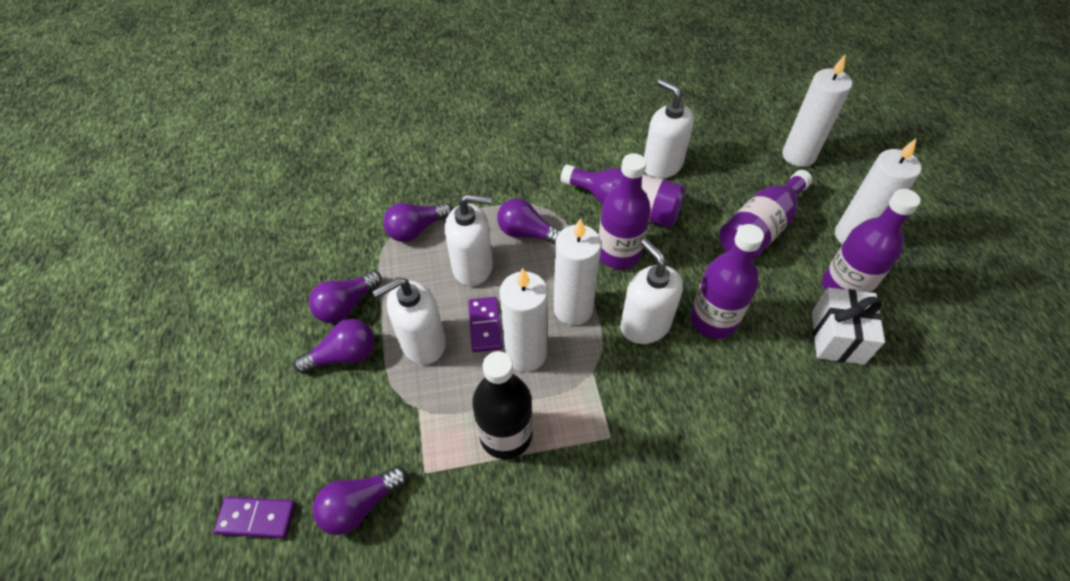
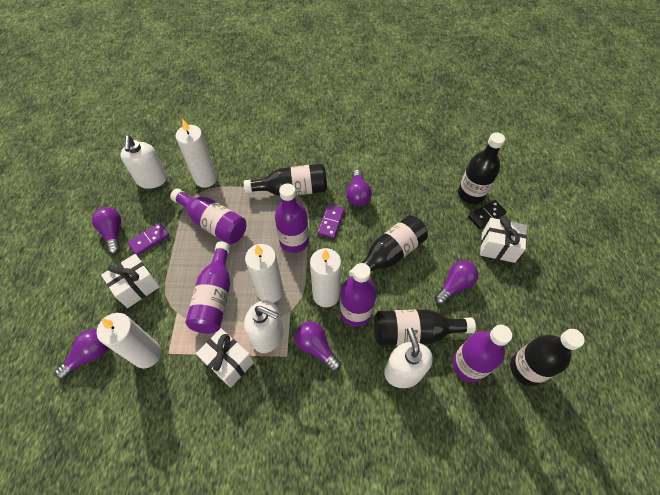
black bottle: [472,351,533,459] = 1 -> [244,164,327,196] [349,215,428,277] [374,310,476,346] [458,132,505,204] [510,329,585,386] = 5
black domino: none = 0 -> [468,200,507,229] = 1
white gift: [812,288,885,365] = 1 -> [101,254,160,308] [196,328,254,388] [480,217,527,263] = 3
white soap dispenser: [372,277,446,364] [445,194,493,286] [620,239,683,344] [644,79,694,178] = 4 -> [120,136,167,189] [244,300,284,353] [384,327,433,388] = 3

